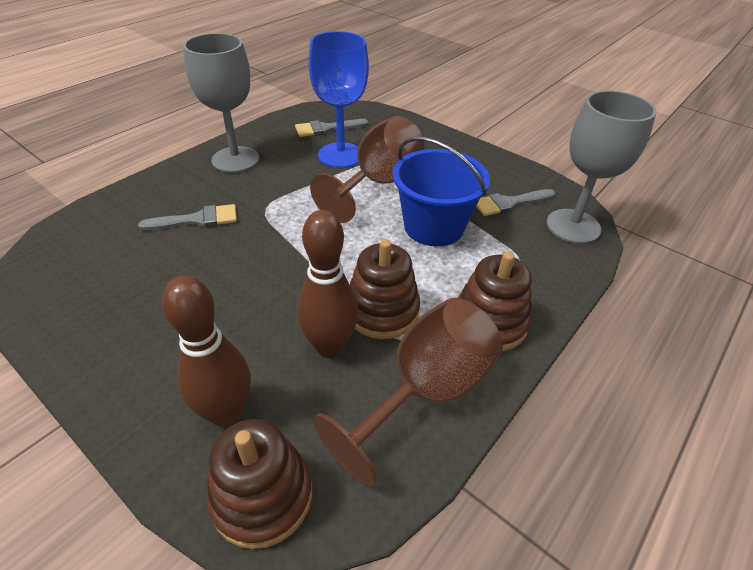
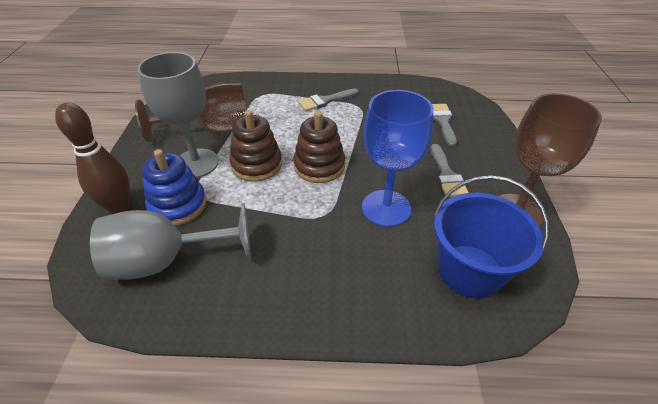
blue stacking toy: none = 0 -> [142,149,207,226] = 1
brown bowling pin: [162,276,251,427] [297,210,358,358] = 2 -> [55,102,130,214] = 1
brown stacking toy: [206,419,312,549] [350,239,420,339] [458,252,532,352] = 3 -> [229,110,282,182] [293,111,345,183] = 2

